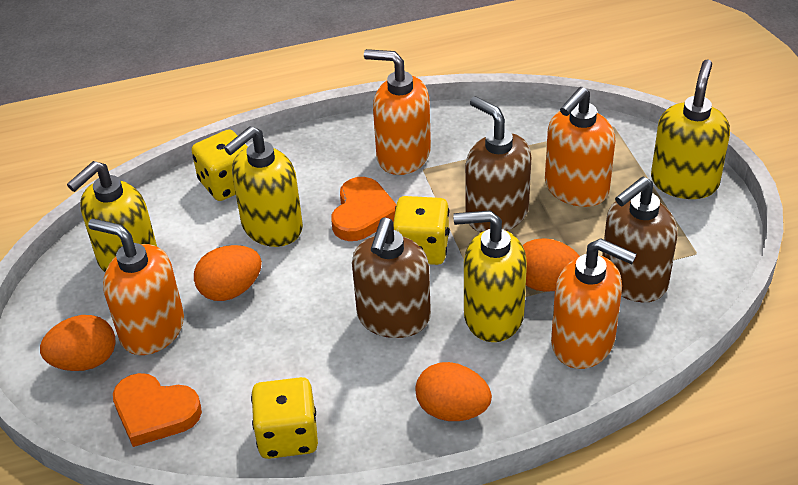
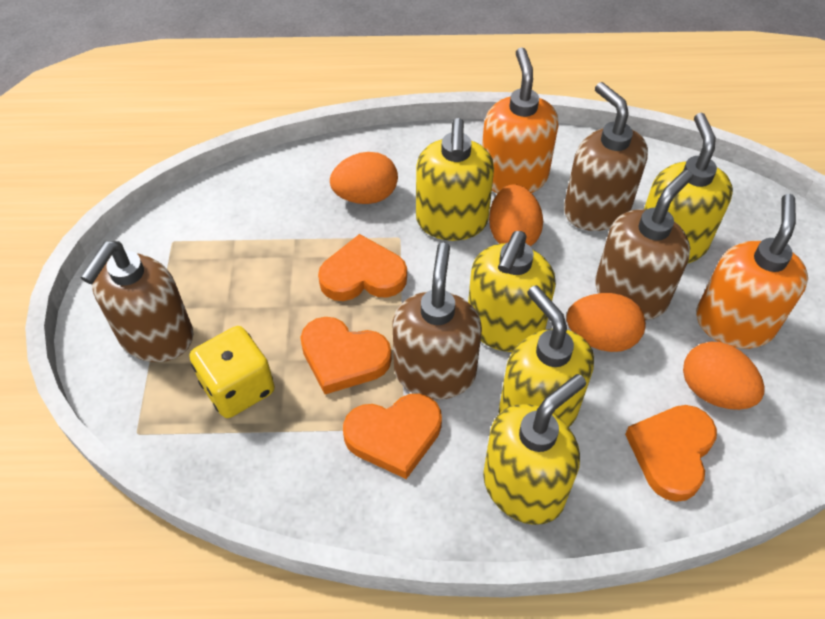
brown soap dispenser: [352,218,431,338] [465,96,531,232] [602,177,678,302] = 3 -> [80,241,193,362] [393,242,482,399] [564,82,648,231] [595,170,693,320] = 4
orange heart: [113,373,202,447] [331,177,396,241] = 2 -> [300,317,392,394] [318,234,407,301] [343,394,442,479] [625,405,717,502] = 4
orange soap dispenser: [88,218,184,355] [364,49,431,175] [545,87,615,207] [551,238,637,369] = 4 -> [482,47,559,193] [696,194,808,349] = 2
yellow dice: [191,129,248,201] [251,377,318,459] [393,196,449,265] = 3 -> [189,326,275,418] = 1
yellow soap dispenser: [67,161,157,272] [224,126,303,247] [453,210,527,342] [651,60,730,199] = 4 -> [416,118,494,241] [468,231,556,352] [483,374,586,525] [499,285,594,427] [644,113,733,263] = 5

